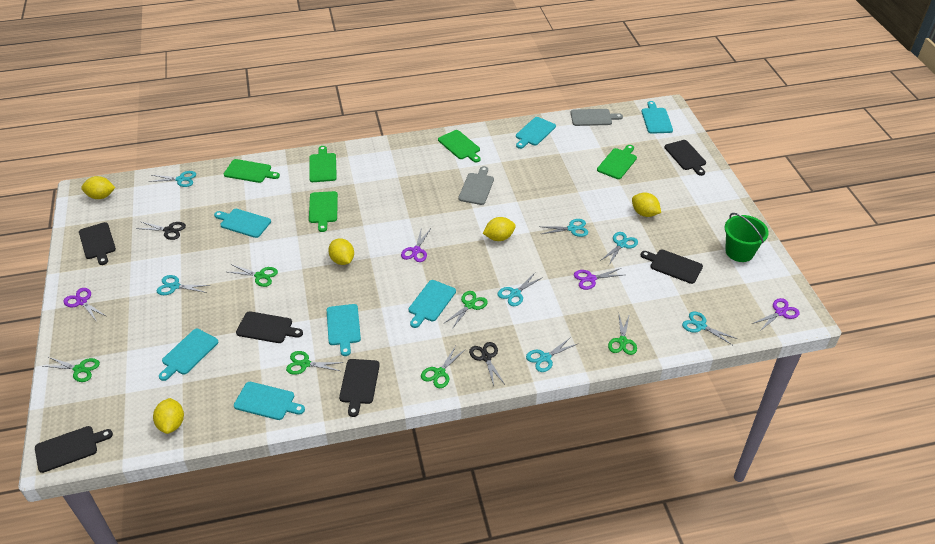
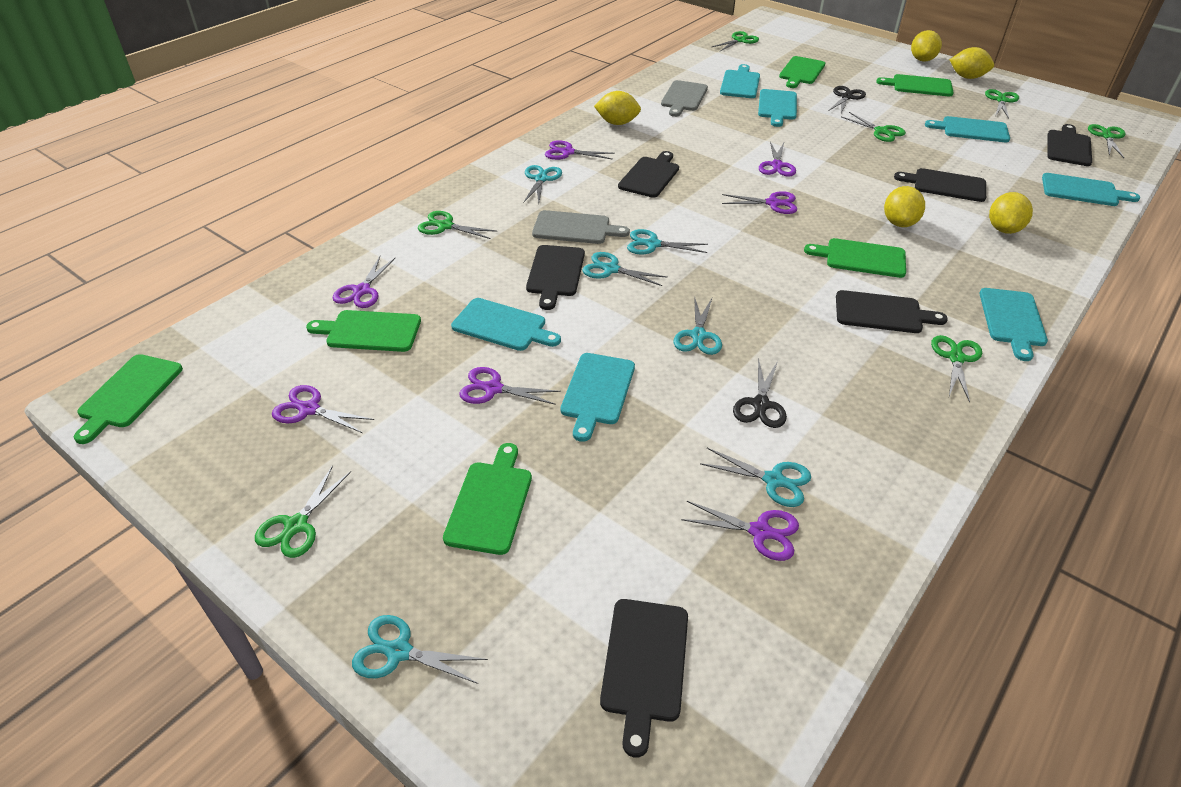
green bucket: [725,213,769,262] = 1 -> none = 0
green cutting board: [224,159,280,183] [309,146,337,182] [309,191,338,232] [438,130,480,162] [597,145,637,179] = 5 -> [74,354,183,444] [306,310,421,352] [443,443,532,555] [779,56,825,88] [804,238,906,278] [876,74,954,96] = 6
green scissors: [43,357,100,382] [229,264,278,287] [286,351,344,375] [421,346,465,388] [443,291,488,329] [608,314,637,355] = 6 -> [255,465,351,558] [418,211,498,239] [712,31,759,51] [842,112,906,142] [931,335,982,403] [985,89,1019,119] [1088,124,1125,158] = 7
purple scissors: [63,288,106,320] [401,230,430,262] [574,268,623,290] [752,298,800,331] = 4 -> [272,385,374,433] [333,256,395,308] [459,367,561,405] [545,140,615,160] [681,501,799,561] [722,191,797,214] [759,142,796,177] = 7
turquoise scissors: [149,171,196,187] [156,275,211,295] [497,273,543,306] [526,337,577,372] [542,219,588,237] [600,232,638,265] [682,311,737,345] = 7 -> [352,615,488,684] [524,165,562,203] [582,252,668,286] [627,229,708,255] [673,296,722,355] [700,448,811,507] = 6

